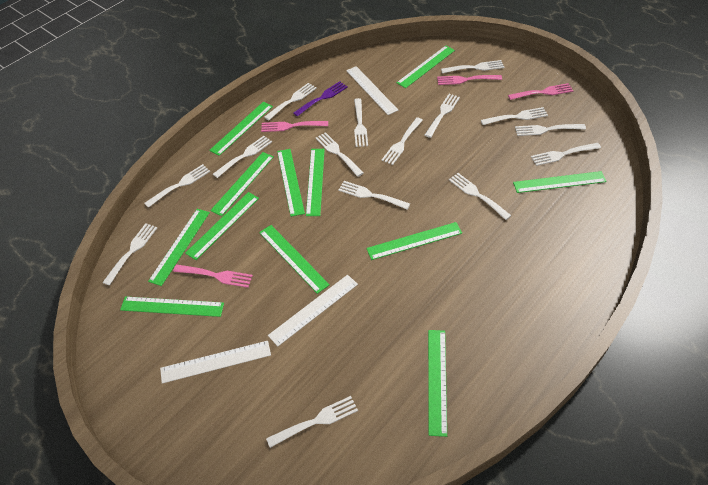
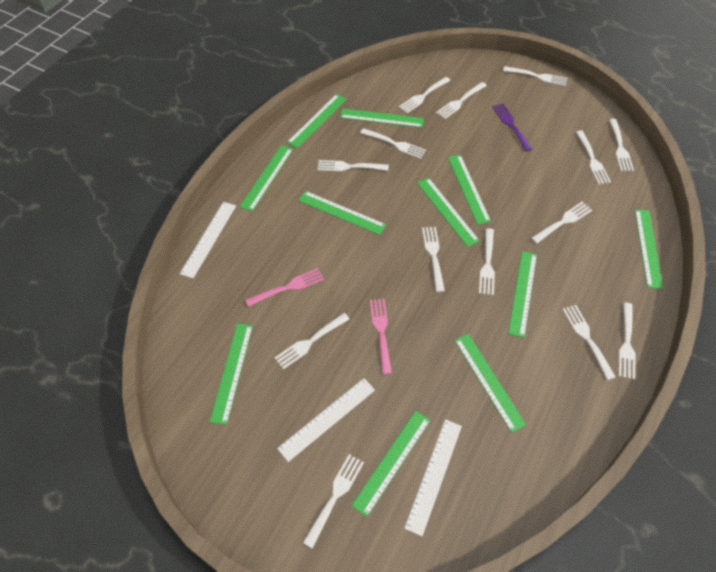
green ruler: [120,296,224,317] [148,209,210,286] [185,192,259,260] [209,102,273,156] [210,152,274,216] [259,225,330,294] [277,149,305,217] [306,149,325,216] [366,222,462,260] [397,46,455,88] [428,330,447,437] [513,171,607,193] = 12 -> [210,323,253,425] [240,145,293,212] [287,94,347,148] [298,191,386,235] [340,109,424,128] [351,411,430,517] [417,178,480,247] [448,155,491,225] [454,334,526,433] [508,251,537,338] [635,209,663,289] = 11
pink fork: [173,264,253,288] [261,121,328,132] [437,75,502,85] [508,83,573,100] = 4 -> [245,268,324,307] [370,299,392,375] = 2
white fork: [102,223,157,286] [144,164,210,208] [213,136,272,178] [264,83,317,120] [266,396,358,448] [315,132,363,177] [338,181,410,210] [354,98,368,147] [382,117,423,165] [425,94,460,138] [441,60,504,74] [449,173,512,220] [481,107,548,125] [515,124,586,136] [531,143,601,166] = 15 -> [274,313,349,370] [303,454,364,548] [317,160,389,172] [360,128,426,159] [399,77,450,113] [422,227,445,292] [436,82,487,119] [479,228,495,295] [503,66,568,86] [531,202,592,244] [562,305,615,380] [576,131,611,185] [609,119,634,171] [618,302,636,380] = 14

